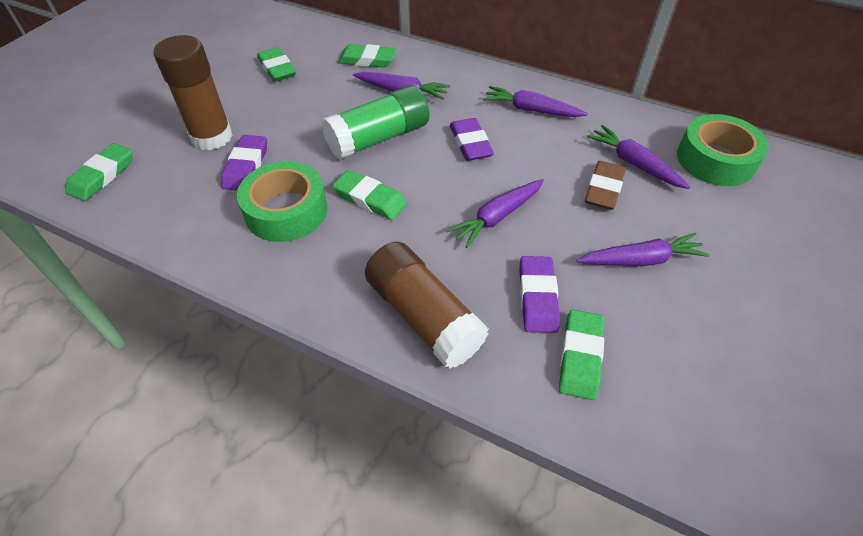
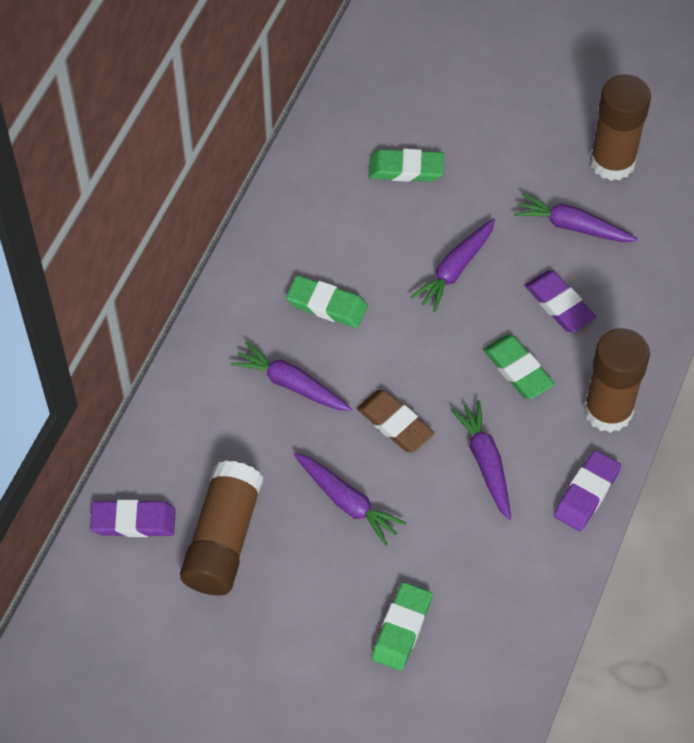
brown glue stick: [153,35,233,150] [365,242,489,369] = 2 -> [180,460,263,595] [584,328,650,433] [590,74,651,181] = 3
green eraser: [65,143,133,201] [257,47,296,82] [332,170,407,220] [338,44,396,68] [559,309,604,400] = 5 -> [286,275,368,328] [369,149,444,182] [372,582,432,671] [483,335,555,399] = 4
green glue stick: [322,85,430,160] = 1 -> none = 0
green tape: [237,161,327,242] [677,114,769,186] = 2 -> none = 0

